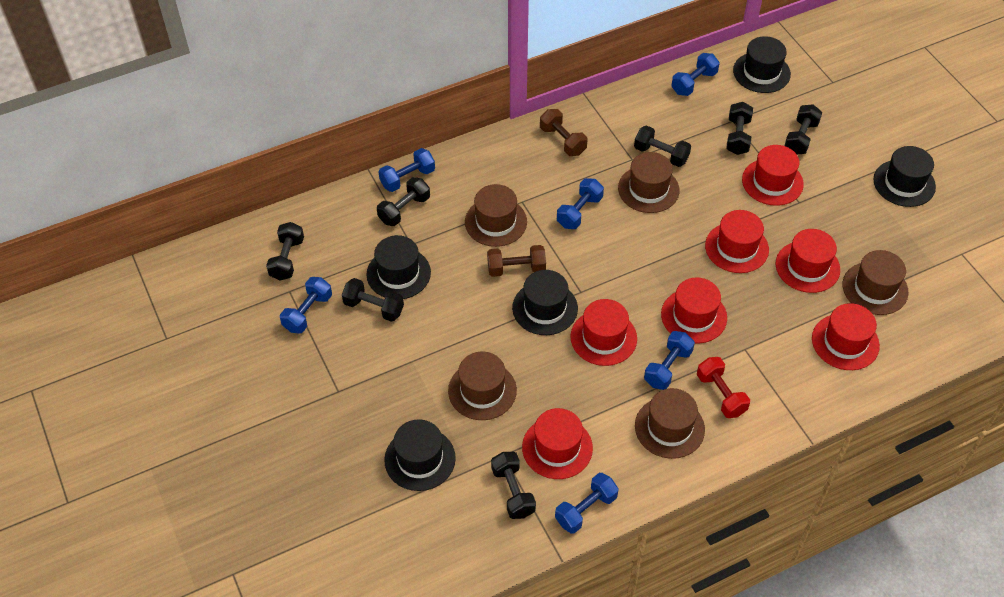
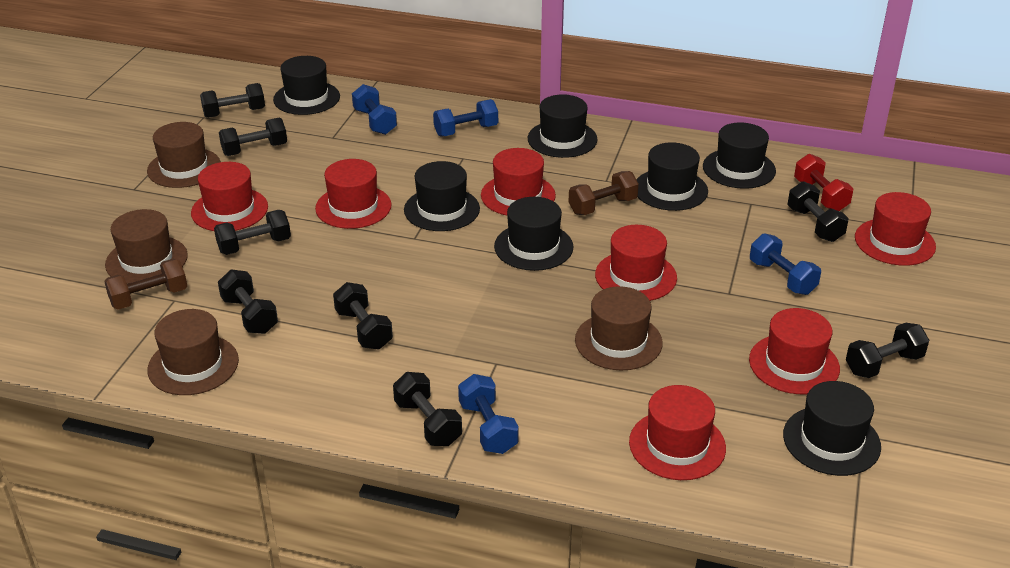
black dumbbell: [266,222,304,280] [342,278,404,322] [377,177,430,226] [491,452,536,519] [634,126,691,167] [726,102,753,155] [784,104,822,154] = 7 -> [200,83,265,118] [214,210,291,255] [218,269,278,334] [219,118,287,156] [333,282,393,350] [393,372,462,446] [787,181,849,242] [846,323,929,378] = 8
black hat: [366,235,431,299] [384,419,456,491] [512,270,578,335] [733,36,791,93] [873,146,936,207] = 5 -> [273,56,340,115] [404,161,480,231] [494,197,573,271] [528,94,598,158] [636,142,708,211] [703,122,776,189] [783,381,881,476] = 7
blue dumbbell: [280,277,332,334] [378,148,435,192] [555,473,619,534] [557,178,604,229] [644,331,695,390] [671,53,720,96] = 6 -> [352,84,397,135] [433,99,498,137] [458,374,519,454] [750,233,821,295] = 4
brown hat: [448,351,517,420] [465,184,527,247] [618,152,679,213] [635,388,705,459] [842,250,908,315] = 5 -> [105,209,188,284] [147,122,221,188] [147,309,239,395] [575,286,663,370] = 4

